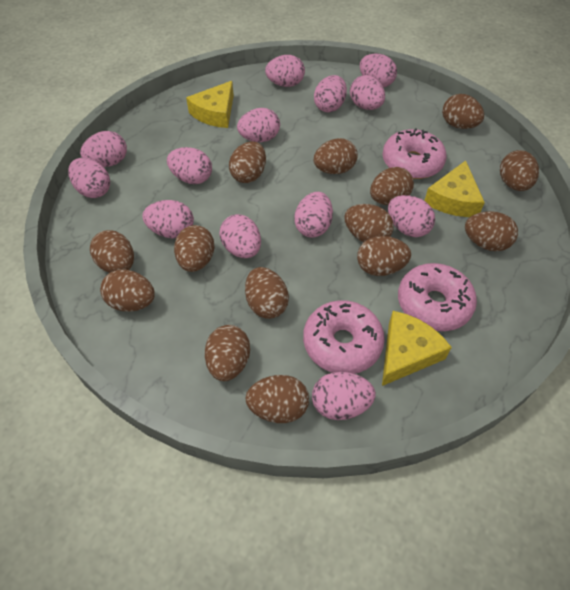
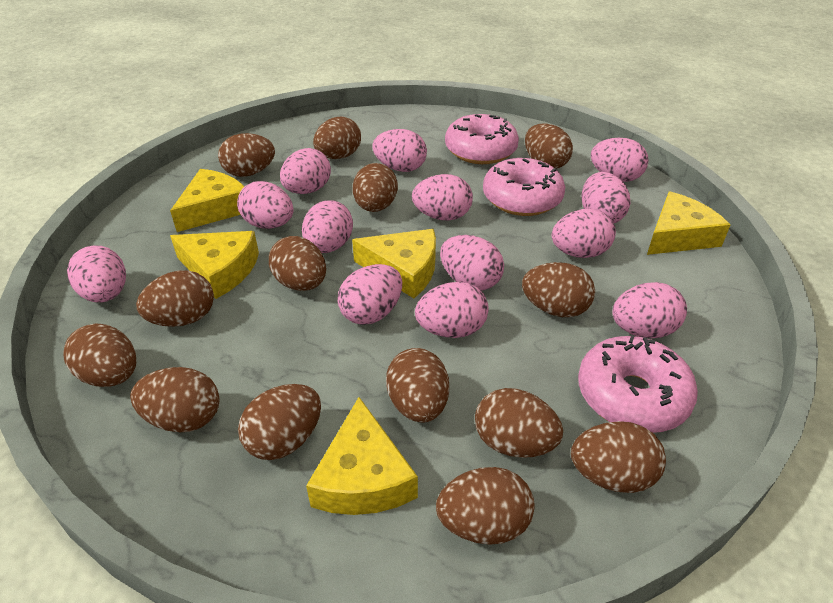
yellow cheese: [186,81,234,128] [382,311,452,386] [424,161,485,217] = 3 -> [170,169,244,232] [170,231,259,299] [306,397,418,515] [352,229,436,298] [647,191,730,255] = 5

